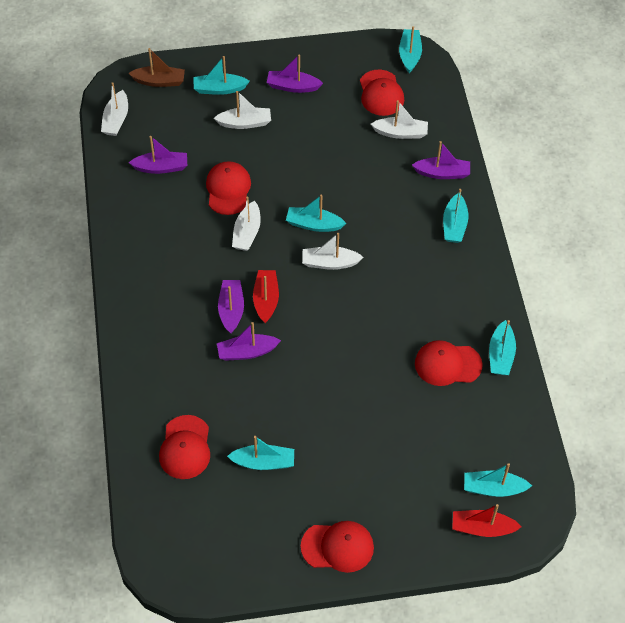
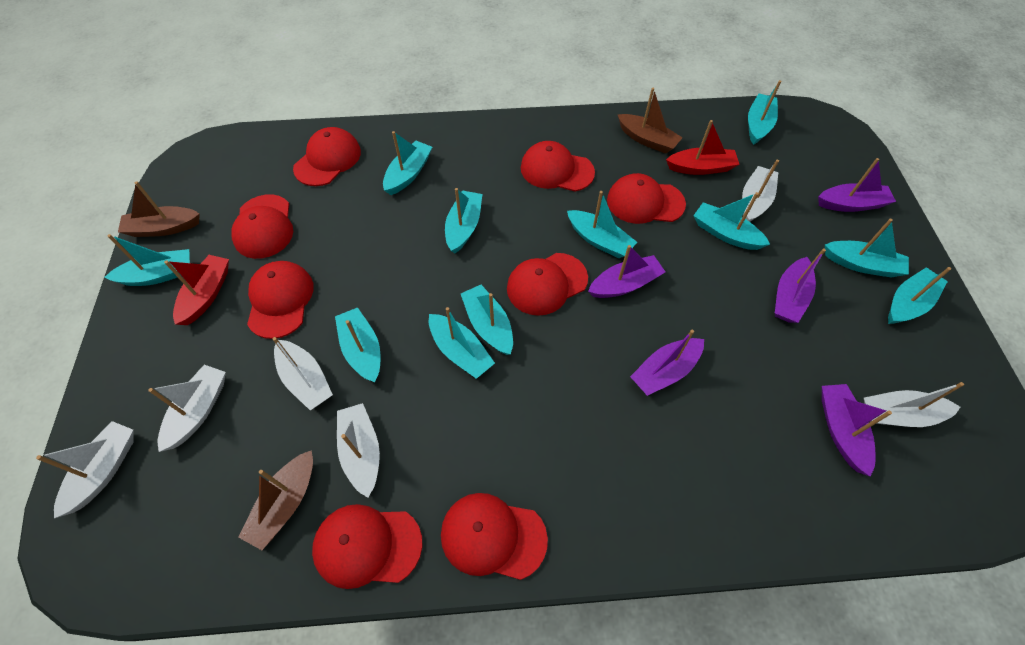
brown boat: [128,48,185,87] = 1 -> [118,181,200,237] [238,450,313,550] [617,88,683,154] = 3
red cap: [159,415,210,479] [206,161,251,215] [301,521,374,573] [360,70,404,116] [415,340,483,386] = 5 -> [231,194,293,259] [247,261,314,339] [293,127,361,186] [312,504,423,589] [441,493,548,580] [507,253,588,316] [521,141,595,192] [607,173,686,224] = 8
turquoise boat: [194,56,250,95] [227,436,294,470] [286,195,347,232] [399,26,422,73] [443,189,469,243] [464,463,532,497] [489,320,516,375] = 7 -> [104,234,190,286] [335,308,380,382] [383,131,432,195] [429,307,495,379] [445,188,482,254] [461,285,513,355] [567,191,637,258] [693,192,770,250] [748,80,782,145] [825,219,909,277] [888,267,951,324] = 11
white boat: [101,82,128,136] [214,91,271,129] [232,197,261,251] [302,233,364,270] [371,100,428,139] = 5 -> [36,421,134,518] [148,365,226,452] [273,337,333,410] [337,403,380,498] [742,159,779,222] [864,382,964,427] = 6

